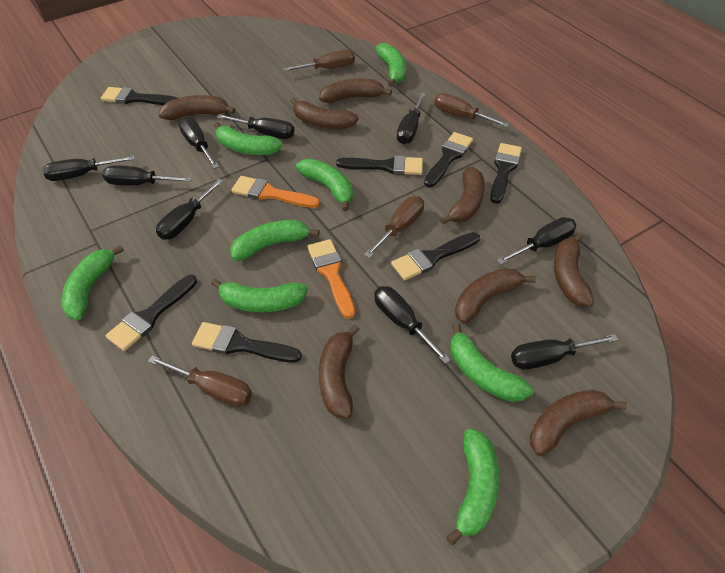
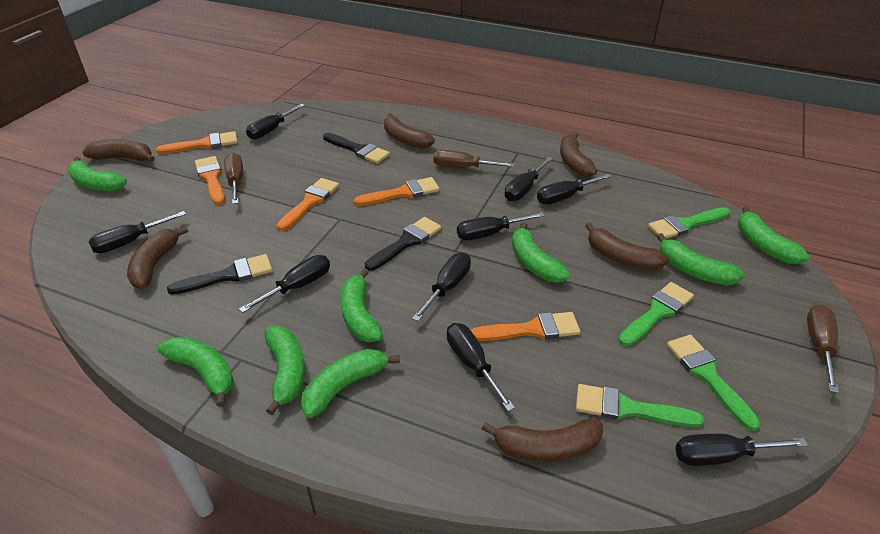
black brush: [101,87,178,105] [105,275,197,351] [192,322,302,362] [336,155,423,175] [391,232,480,280] [424,132,473,187] [490,143,522,204] = 7 -> [167,254,272,295] [323,133,390,164] [365,217,441,271] = 3
brown banana: [158,95,236,120] [290,98,359,129] [319,78,392,103] [319,325,360,419] [440,167,485,224] [455,268,536,324] [530,390,627,456] [554,233,594,307] = 8 -> [82,139,155,162] [127,226,188,289] [384,113,435,149] [482,419,603,462] [560,132,597,177] [585,223,669,270] = 6
brown screwdriver: [148,355,252,407] [283,50,355,71] [364,196,424,258] [434,93,509,127] = 4 -> [224,153,243,204] [433,150,515,168] [807,304,839,393] = 3
green brush: none = 0 -> [576,384,704,427] [618,282,694,346] [648,207,730,238] [667,335,761,431] = 4
orange brush: [231,176,320,208] [307,239,355,319] = 2 -> [156,131,238,154] [195,156,225,205] [277,178,339,231] [354,177,440,206] [471,312,581,341] = 5

